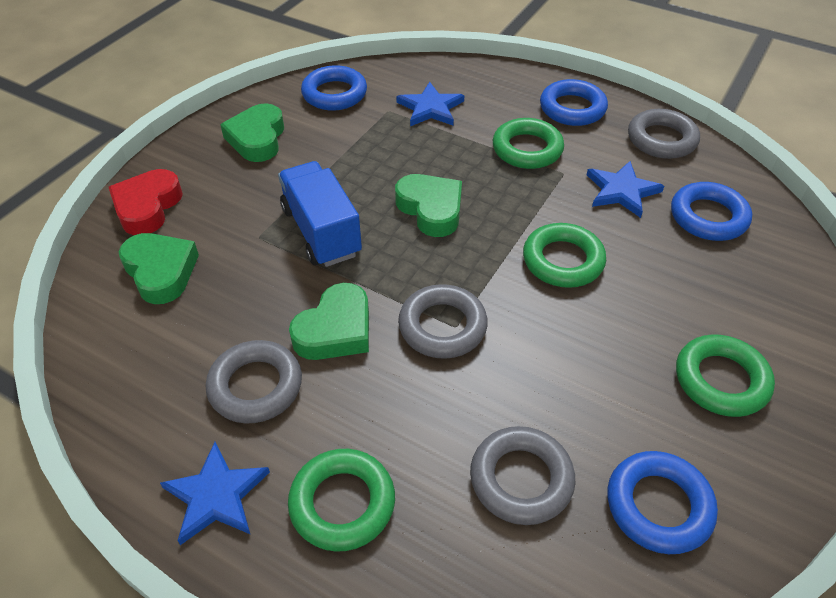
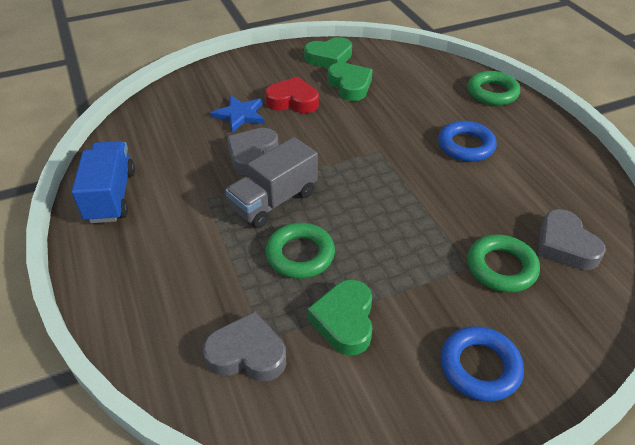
blue ring: [301,65,367,111] [540,79,608,126] [607,451,718,554] [671,182,752,241] = 4 -> [438,121,497,162] [440,326,524,402] = 2
blue star: [160,442,270,545] [396,82,464,126] [587,161,664,218] = 3 -> [211,95,265,132] = 1
green heart: [119,233,199,304] [220,103,284,162] [289,283,369,360] [395,174,462,237] = 4 -> [304,37,352,68] [308,280,372,356] [328,62,373,101] = 3
green ring: [288,449,395,552] [493,118,564,169] [523,223,606,288] [676,334,775,417] = 4 -> [265,223,335,279] [467,234,540,293] [468,71,520,105] = 3
grey heart: none = 0 -> [203,311,286,382] [227,128,279,176] [538,209,606,270] = 3
grey ring: [206,340,302,424] [398,284,488,359] [470,426,575,525] [628,109,700,159] = 4 -> none = 0
grey truck: none = 0 -> [225,137,318,228] = 1

